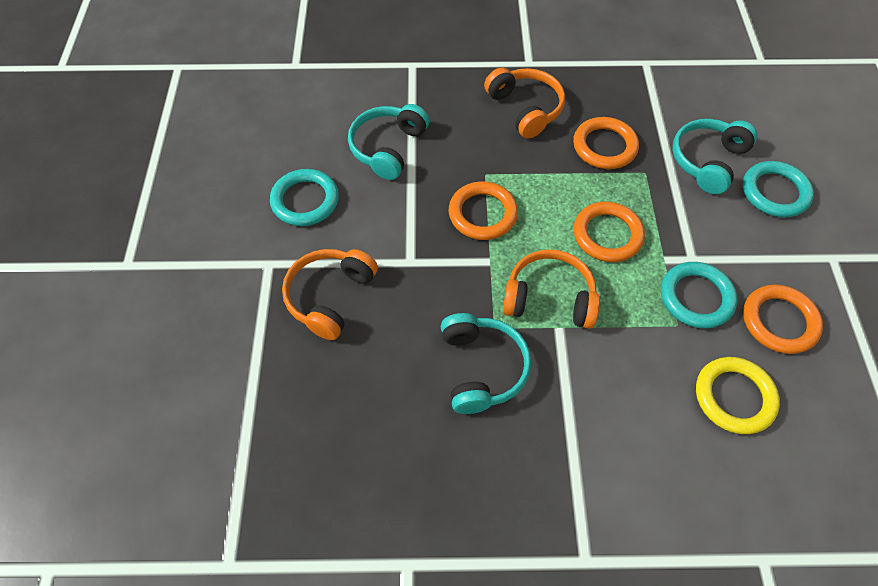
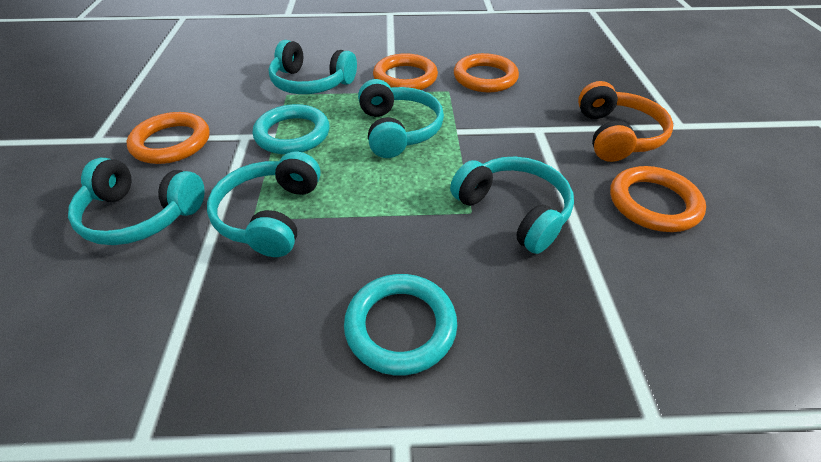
orange headphones: [282,249,378,340] [484,68,565,138] [503,249,600,329] = 3 -> [578,81,673,162] = 1
turquoise headphones: [348,104,429,180] [441,313,531,414] [672,119,758,194] = 3 -> [68,158,205,245] [207,152,321,257] [268,40,357,94] [358,79,444,158] [450,157,574,254] = 5
turquoise ring: [270,169,339,226] [661,262,737,328] [743,161,814,218] = 3 -> [253,104,330,154] [344,274,457,376] = 2
yellow ring: [696,357,780,434] = 1 -> none = 0

